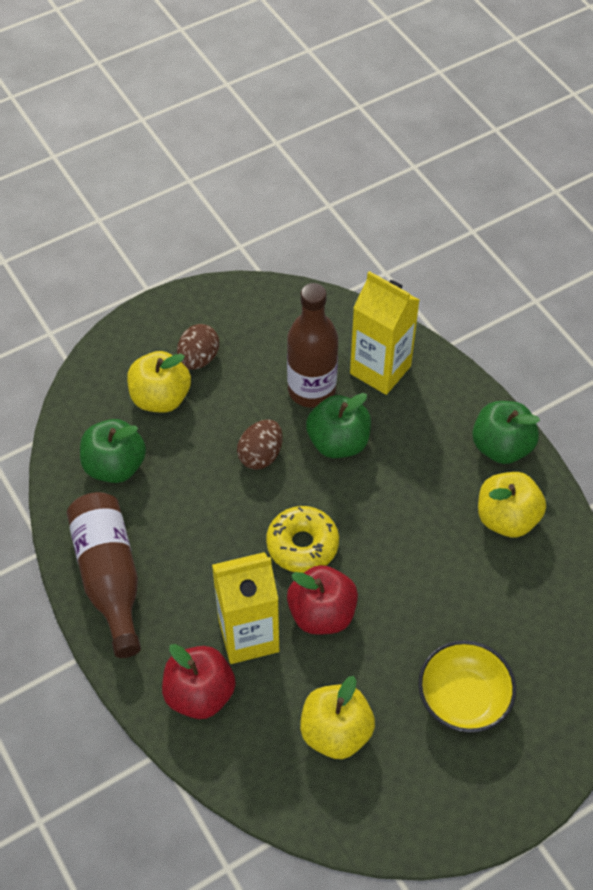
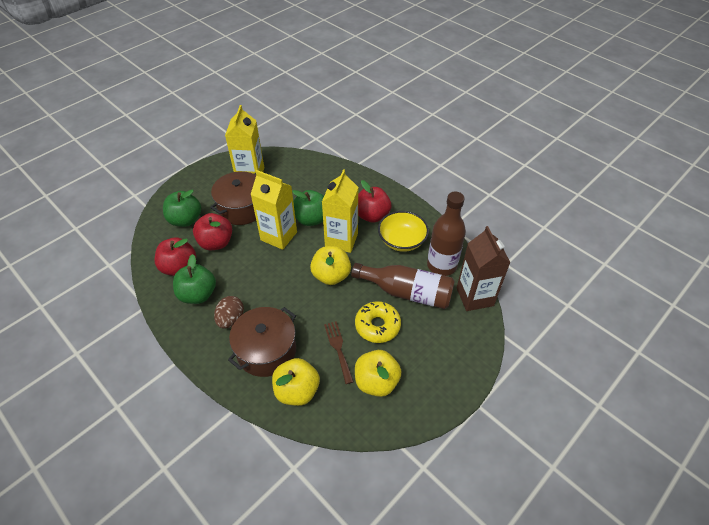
brown carton: none = 0 -> [457,226,511,311] = 1
brown egg: [177,324,219,370] [237,419,282,470] = 2 -> [214,296,244,329] = 1
brown fork: none = 0 -> [324,321,354,384] = 1
brown pot: none = 0 -> [210,171,256,225] [228,307,296,377] = 2
red apple: [162,644,236,719] [287,565,358,635] = 2 -> [155,237,196,276] [193,213,232,250] [358,180,391,223] = 3
yellow carton: [212,552,279,664] [350,271,419,395] = 2 -> [225,105,264,174] [250,170,297,250] [322,169,359,253] = 3

